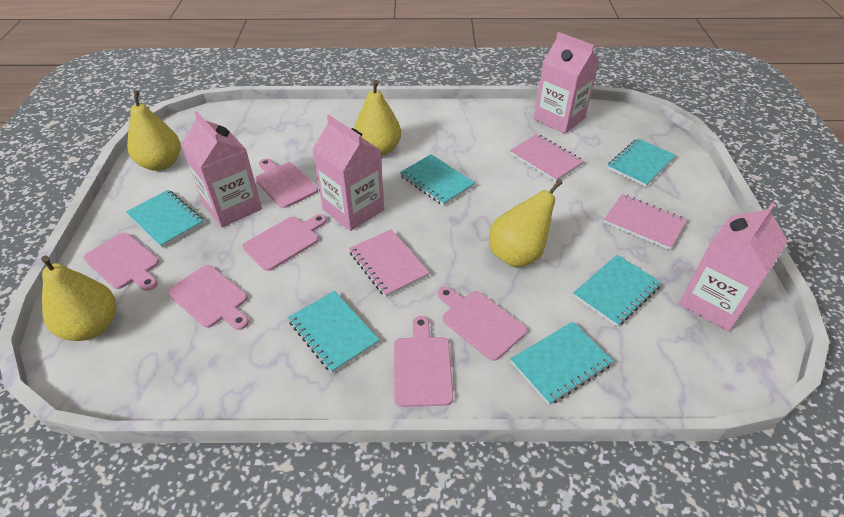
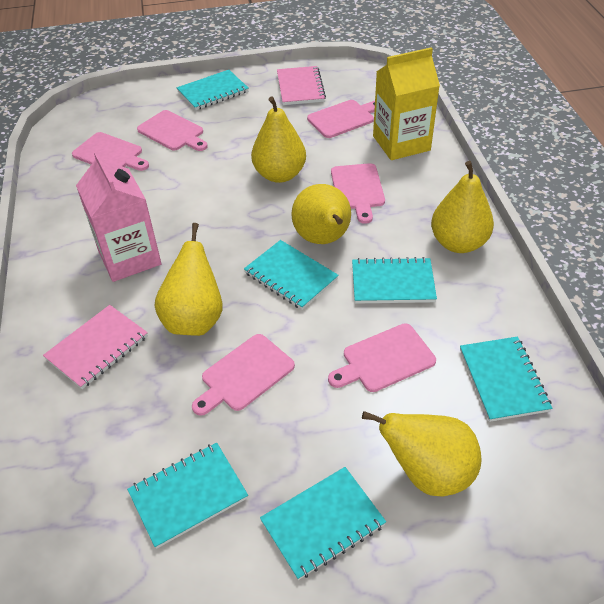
pink carton: [181,111,262,228] [312,115,384,231] [534,32,599,134] [679,203,788,331] = 4 -> [76,151,162,282] = 1
pink notebook: [349,229,430,297] [510,134,584,182] [604,194,687,250] = 3 -> [43,305,148,389] [277,66,326,105] = 2
yellow carton: none = 0 -> [373,47,440,160] = 1
yellow pear: [41,255,116,341] [127,91,181,171] [354,80,401,156] [489,179,563,267] = 4 -> [155,223,223,336] [251,96,306,183] [291,184,351,244] [362,411,481,496] [431,161,494,253] = 5

